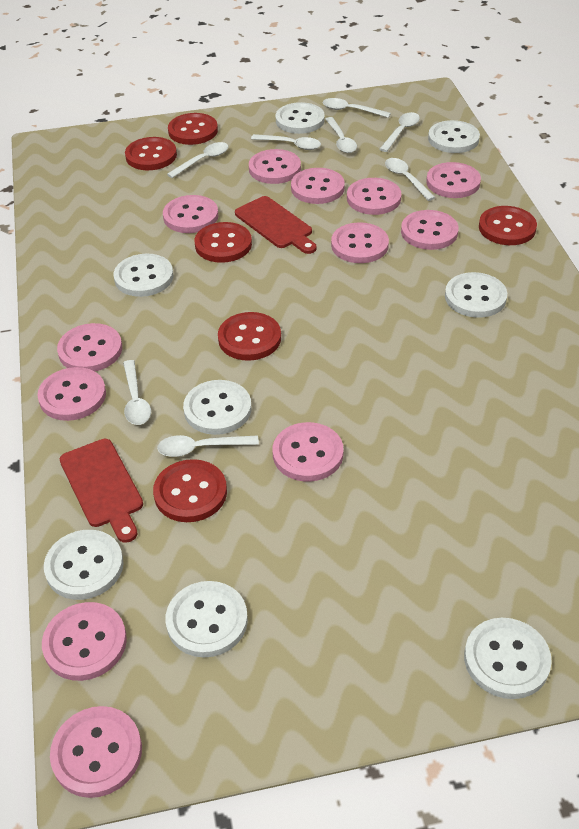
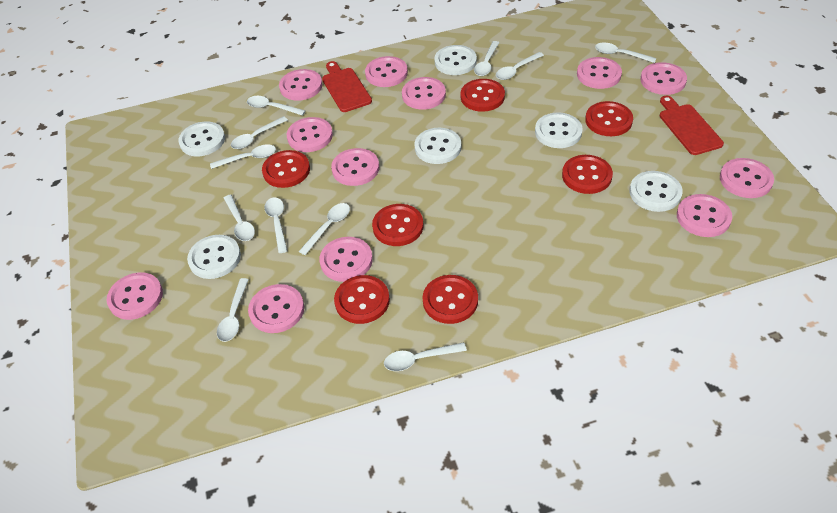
red button: [125,137,177,170] [153,459,227,522] [168,113,218,145] [195,222,252,263] [218,312,281,361] [479,206,537,245] = 6 -> [262,150,310,188] [334,275,390,324] [372,204,424,246] [423,275,478,324] [460,79,505,112] [562,155,613,194] [585,101,633,136] = 7
white button: [44,530,124,600] [114,254,173,297] [166,581,248,658] [183,380,251,435] [275,102,325,134] [428,120,480,153] [445,272,507,318] [464,618,552,699] = 8 -> [178,122,225,156] [187,235,241,279] [414,128,461,164] [434,45,477,75] [535,112,583,148] [630,171,683,212] = 6
white spoon: [123,360,151,425] [157,435,259,457] [167,142,228,178] [251,134,321,150] [323,98,391,118] [325,117,357,153] [379,112,420,152] [385,158,435,201] = 8 -> [210,145,276,169] [217,278,249,342] [224,194,255,241] [231,116,288,149] [247,96,306,116] [264,198,288,253] [298,203,350,255] [384,342,467,371] [474,41,499,76] [496,52,544,80] [595,43,656,63] = 11

